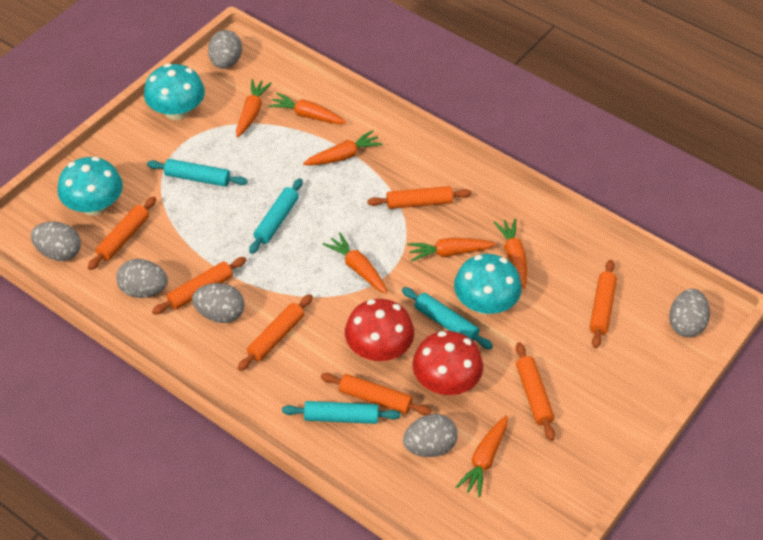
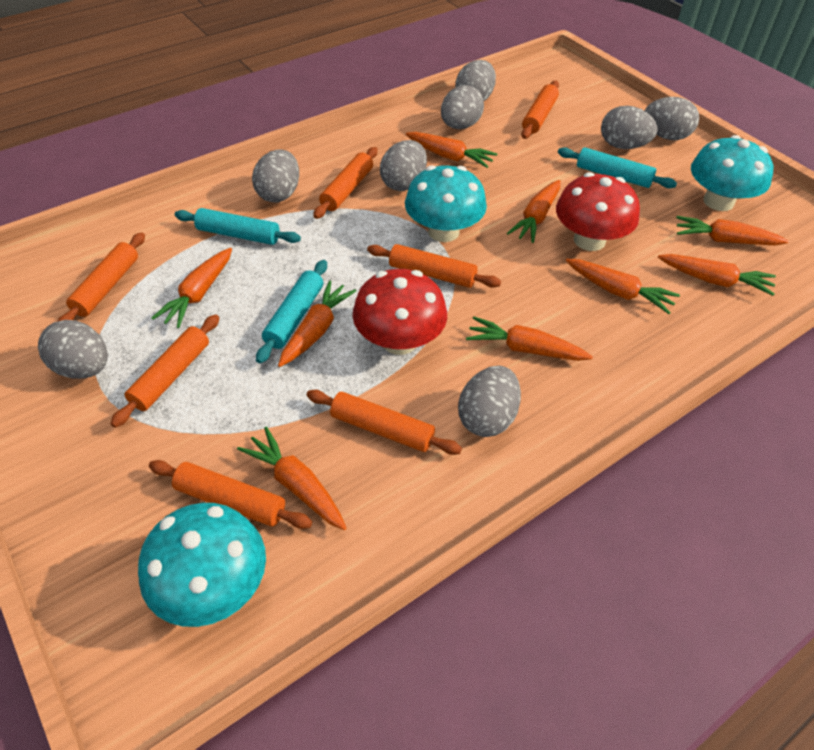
grey egg: [31,222,81,261] [116,259,168,298] [192,283,245,323] [208,30,242,69] [403,414,458,457] [669,289,710,337] = 6 -> [38,320,108,379] [252,149,299,202] [380,140,427,191] [441,85,484,129] [455,60,496,101] [458,366,521,437] [601,106,658,149] [645,97,699,140] = 8
orange carrot: [236,79,272,138] [268,93,347,124] [303,130,383,165] [323,233,388,294] [407,238,496,262] [456,415,508,497] [494,219,527,289] = 7 -> [151,248,232,328] [237,427,346,530] [278,280,356,367] [406,132,498,168] [466,316,593,361] [507,180,560,243] [566,259,680,314] [658,254,776,296] [676,216,789,246] = 9
turquoise rolling pin: [147,159,248,187] [249,178,303,254] [282,401,401,424] [402,287,493,349] = 4 -> [175,208,301,245] [256,260,327,363] [558,147,677,188] = 3

